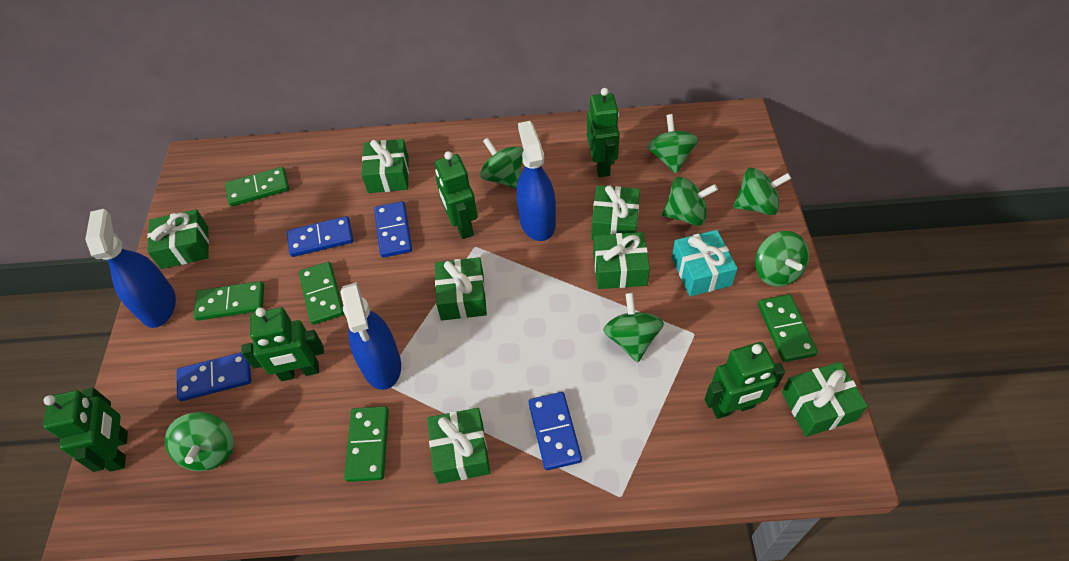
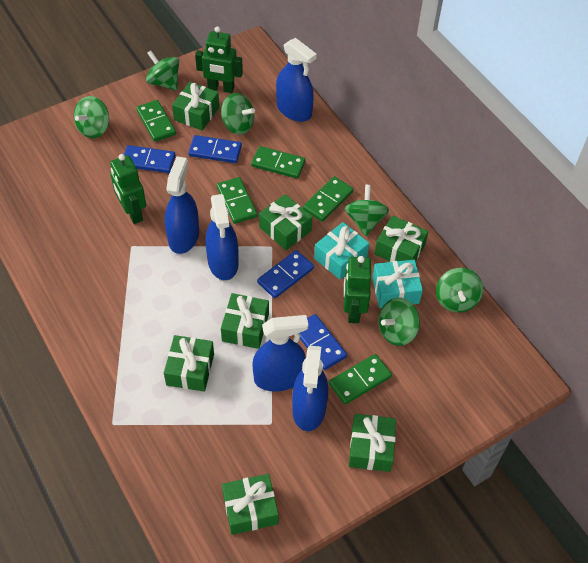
blue spray bottle: [85,209,176,328] [340,282,401,390] [517,121,556,241] = 3 -> [165,156,199,254] [205,194,239,280] [253,315,308,392] [276,38,317,122] [292,346,328,431] = 5
green robot: [43,388,128,472] [241,307,324,381] [435,151,478,239] [587,88,620,177] [705,342,785,419] = 5 -> [110,154,146,224] [195,26,243,93] [344,256,371,323] = 3
green spinning top: [165,412,234,471] [480,138,523,189] [603,293,664,362] [647,114,699,174] [662,177,718,226] [733,168,791,215] [755,231,809,287] = 7 -> [74,96,109,138] [146,50,179,91] [221,93,255,135] [345,185,389,236] [379,298,420,346] [436,268,483,312] = 6
turquoise gift: [672,230,738,296] = 1 -> [314,222,369,280] [372,260,423,308] = 2

